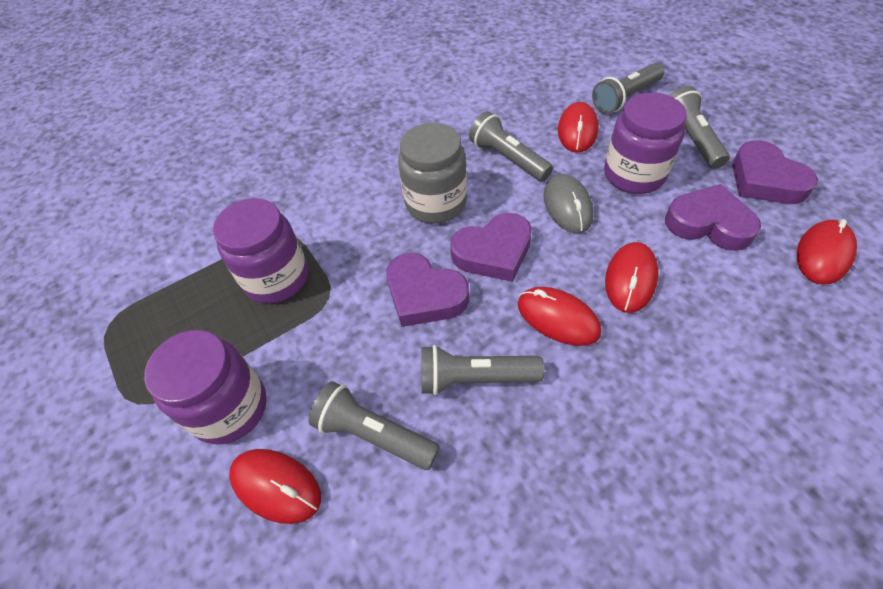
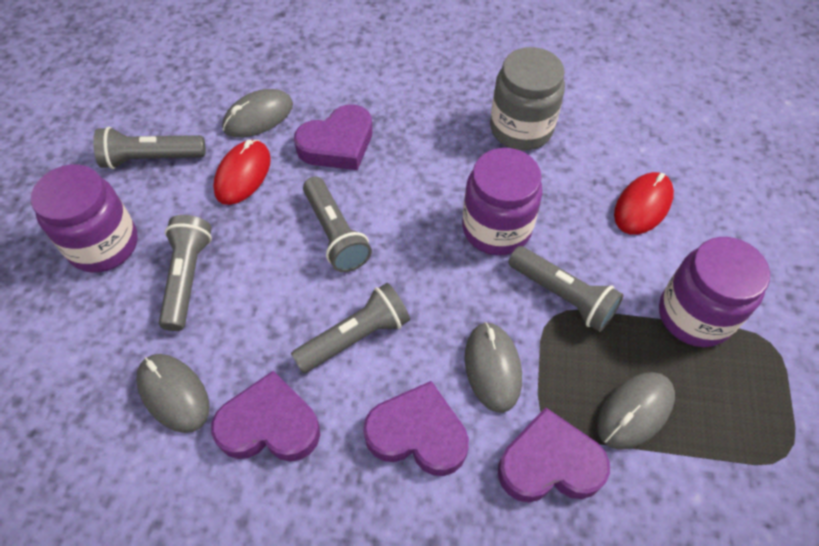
grey mouse: [543,174,593,233] = 1 -> [136,354,210,433] [222,89,293,138] [465,322,522,413] [597,372,675,450] = 4
red mouse: [229,449,321,524] [517,287,601,346] [558,102,599,153] [605,242,659,313] [797,219,857,285] = 5 -> [213,140,271,205] [614,172,674,235] = 2

